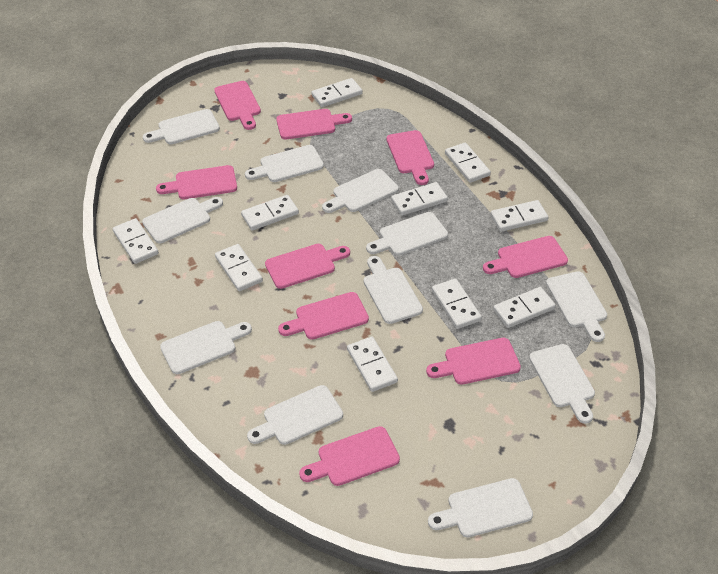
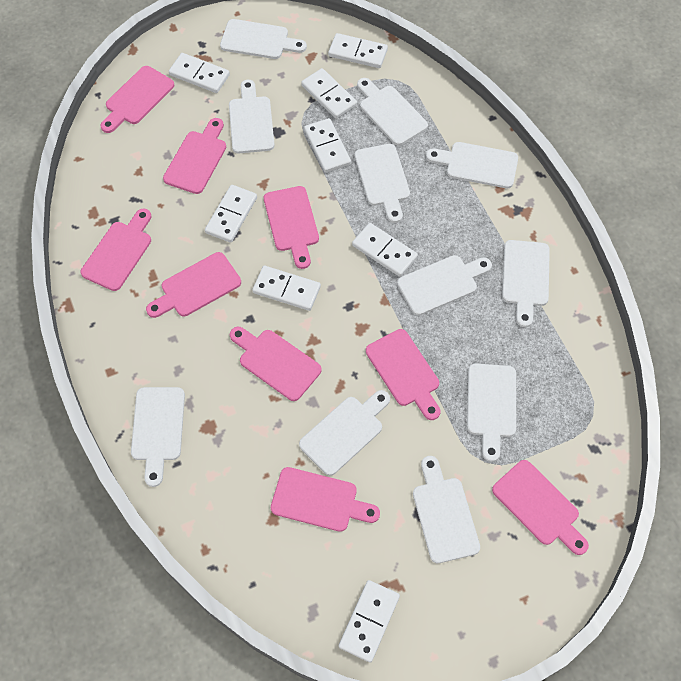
white domino: [113,218,159,264] [215,244,263,291] [241,195,299,231] [311,78,363,107] [347,337,398,392] [391,182,448,216] [432,278,482,329] [445,142,491,183] [490,200,549,232] [493,287,556,328] = 10 -> [169,53,230,93] [205,185,257,243] [253,266,321,311] [301,68,357,119] [304,118,351,173] [328,33,388,68] [339,580,400,663] [352,223,418,277] = 8

